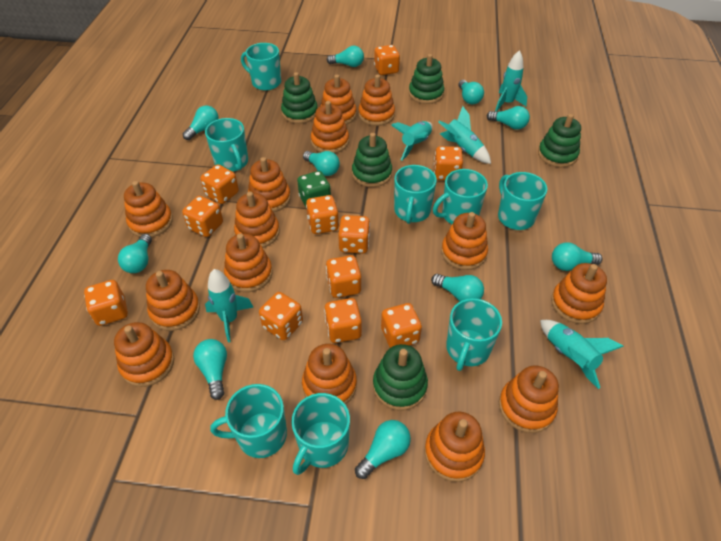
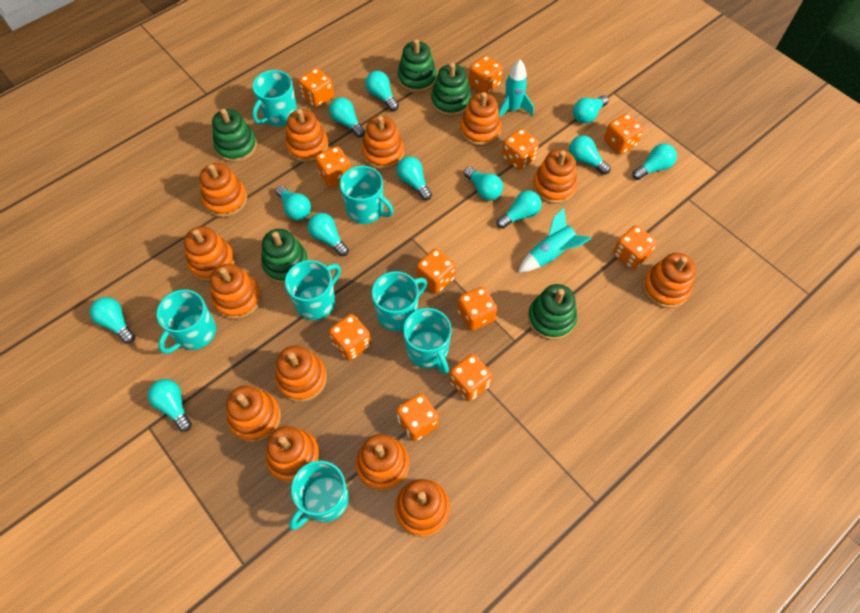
green dice: [297,171,331,207] = 1 -> none = 0
orange stacking toy: [114,322,174,387] [124,181,173,237] [146,270,200,331] [224,233,273,292] [234,192,280,248] [248,157,291,212] [302,344,357,405] [311,101,349,153] [321,75,357,125] [358,74,395,126] [425,412,485,482] [441,212,488,270] [499,366,559,433] [551,263,607,324] = 14 -> [184,226,235,282] [199,163,247,217] [210,264,261,319] [226,386,281,443] [266,426,320,483] [275,346,327,402] [285,109,328,163] [356,434,409,491] [362,116,404,169] [395,479,450,537] [460,92,501,146] [533,150,577,204] [642,253,696,308] = 13
turquoise light bulb: [118,234,152,273] [183,105,219,140] [193,339,227,400] [303,151,340,176] [327,46,364,67] [355,420,411,479] [431,274,484,301] [458,80,484,104] [486,106,530,129] [552,242,603,271] = 10 -> [90,297,135,343] [148,379,192,432] [276,186,311,220] [308,213,349,256] [329,97,365,138] [365,71,399,111] [397,156,432,200] [464,167,503,201] [496,191,542,229] [569,135,611,175] [573,95,609,123] [632,144,677,180] = 12
turquoise mug: [205,118,248,172] [210,384,287,458] [241,43,281,91] [291,393,350,475] [394,165,437,224] [433,169,488,224] [446,298,502,371] [498,172,547,230] = 8 -> [156,290,216,354] [252,70,297,126] [285,260,341,320] [289,461,349,530] [340,166,394,224] [372,271,427,332] [403,308,452,374] = 7
turquoise rocket: [205,269,254,342] [391,121,433,161] [438,106,491,164] [495,50,527,112] [540,320,624,389] = 5 -> [499,60,534,118] [518,207,592,272] = 2

